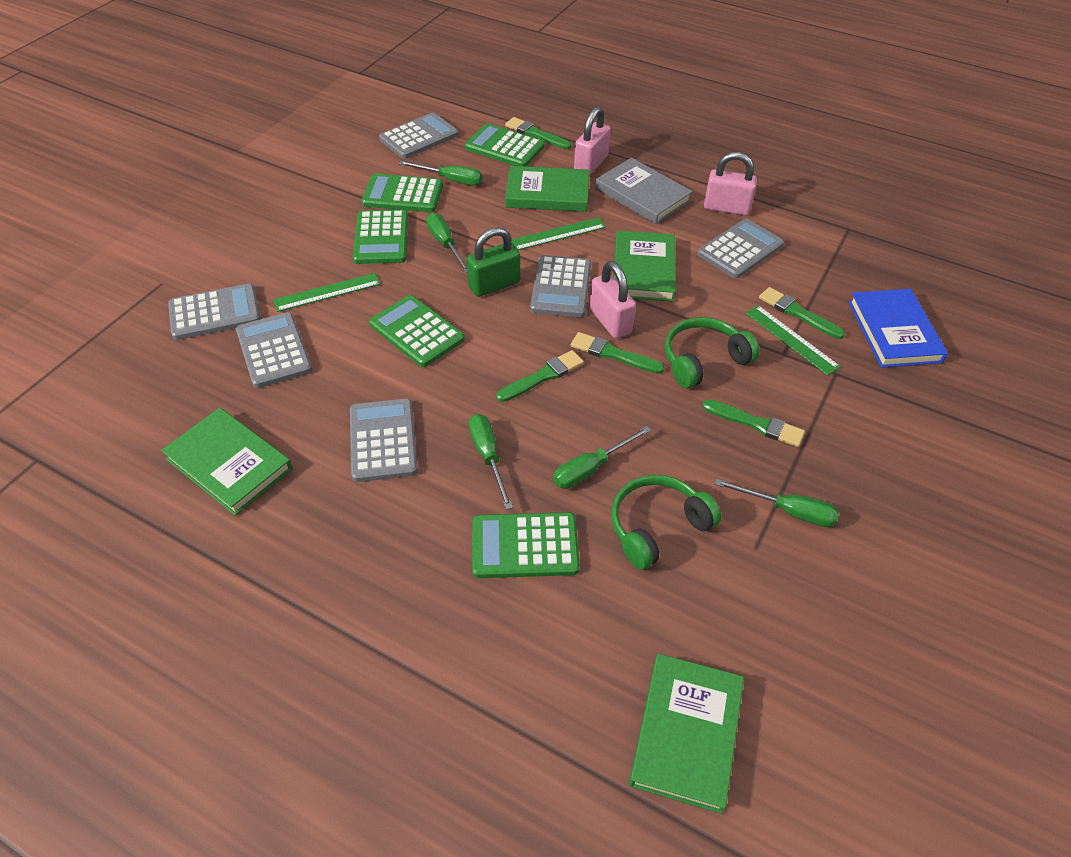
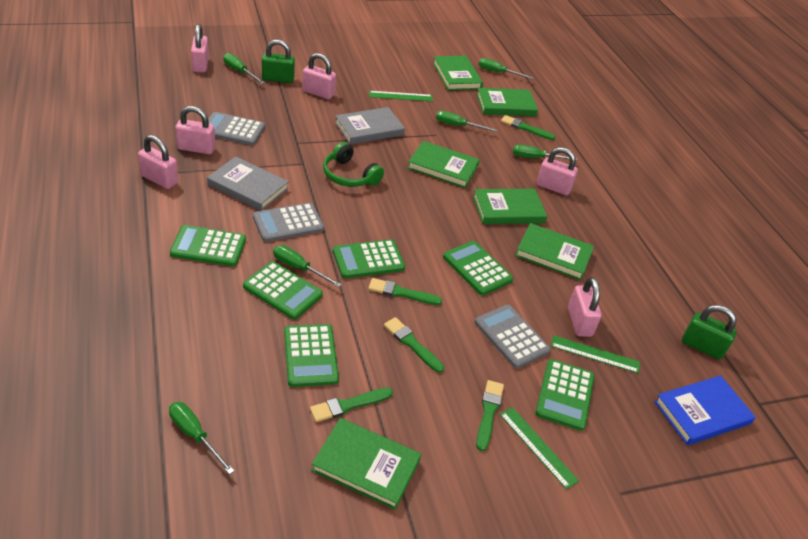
green book: [161,408,293,516] [505,166,589,212] [614,230,676,302] [629,654,744,814] = 4 -> [311,418,421,510] [408,141,480,188] [433,56,483,90] [473,189,547,224] [476,88,538,116] [515,223,594,280] = 6
green calculator: [353,209,408,264] [362,174,443,212] [369,295,465,367] [465,123,545,166] [472,512,580,578] = 5 -> [170,225,246,266] [243,261,323,319] [284,324,339,387] [333,239,405,279] [443,241,513,295] [535,359,595,431] = 6
green headphones: [611,475,722,570] [665,317,760,388] = 2 -> [323,142,384,187] = 1
green padlock: [467,227,520,297] = 1 -> [262,39,295,83] [682,305,737,360] = 2
green screwdriver: [399,161,482,185] [426,213,467,273] [469,414,513,510] [553,426,651,489] [715,479,839,527] = 5 -> [169,402,234,474] [223,53,265,84] [273,245,342,287] [436,111,498,132] [479,58,533,79] [513,144,578,160] = 6
grey book: [595,158,693,224] = 1 -> [207,157,289,211] [335,107,405,145] = 2
grey calculator: [168,283,261,340] [236,312,312,388] [350,398,418,482] [379,113,458,159] [530,255,591,317] [697,219,784,278] = 6 -> [208,112,265,145] [253,203,324,242] [474,305,551,369] = 3
pink padlock: [574,107,611,175] [590,261,636,338] [704,152,757,216] = 3 -> [138,135,178,189] [175,106,216,154] [191,24,209,73] [302,53,336,99] [536,147,578,195] [568,277,602,337] = 6

